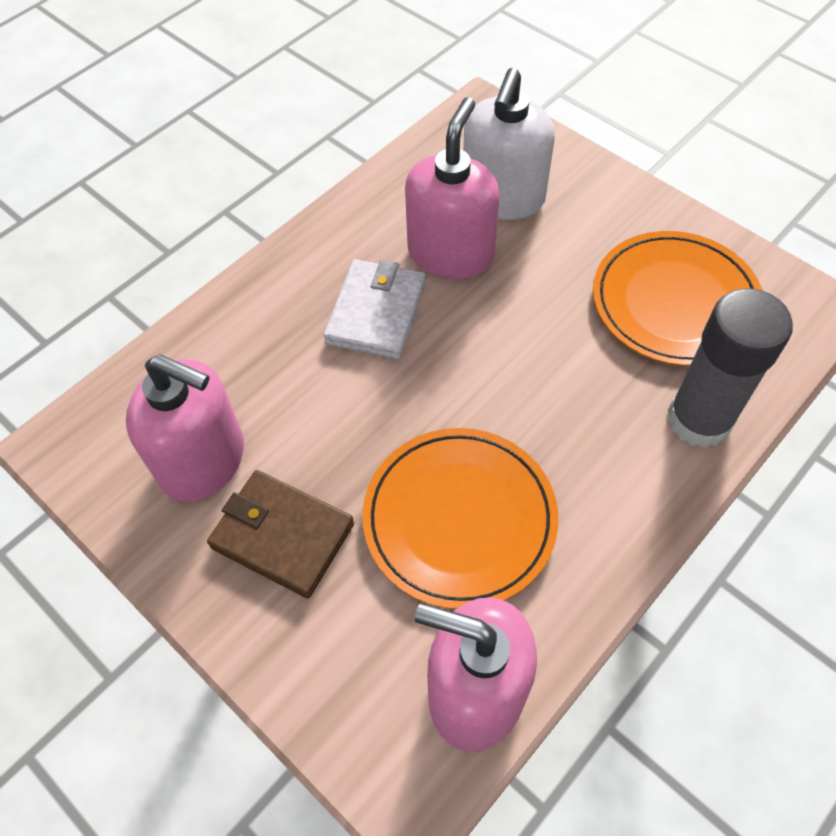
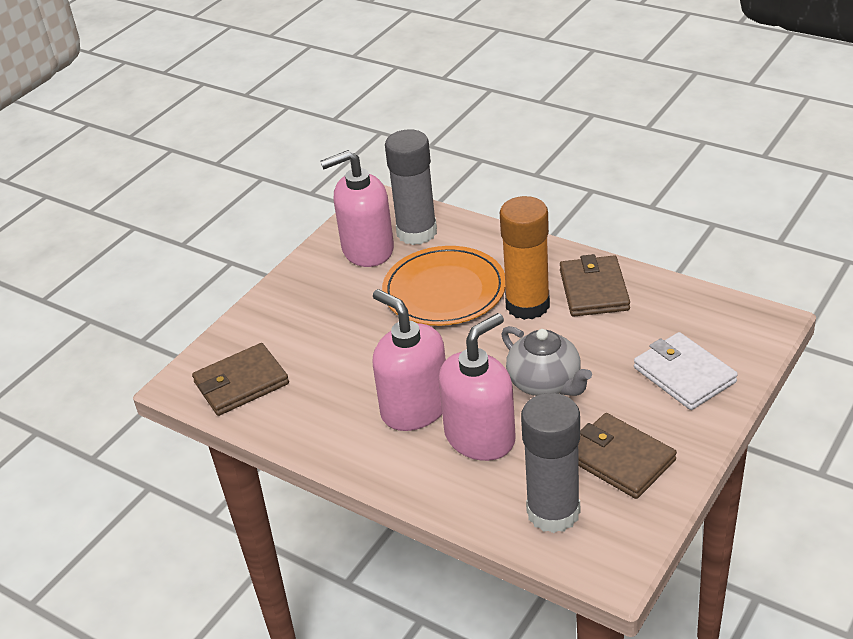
brown wallet: [207,470,354,598] = 1 -> [192,343,289,416] [560,254,630,317] [578,413,677,499] = 3
grey glue stick: [667,288,793,448] = 1 -> [385,129,437,245] [521,393,580,533] = 2
grey teapot: none = 0 -> [501,326,592,396] = 1
orange glue stick: none = 0 -> [500,196,550,320] = 1
orange plate: [362,428,558,609] [593,231,763,366] = 2 -> [382,246,506,326] = 1
white soap dispenser: [463,68,555,220] = 1 -> none = 0

